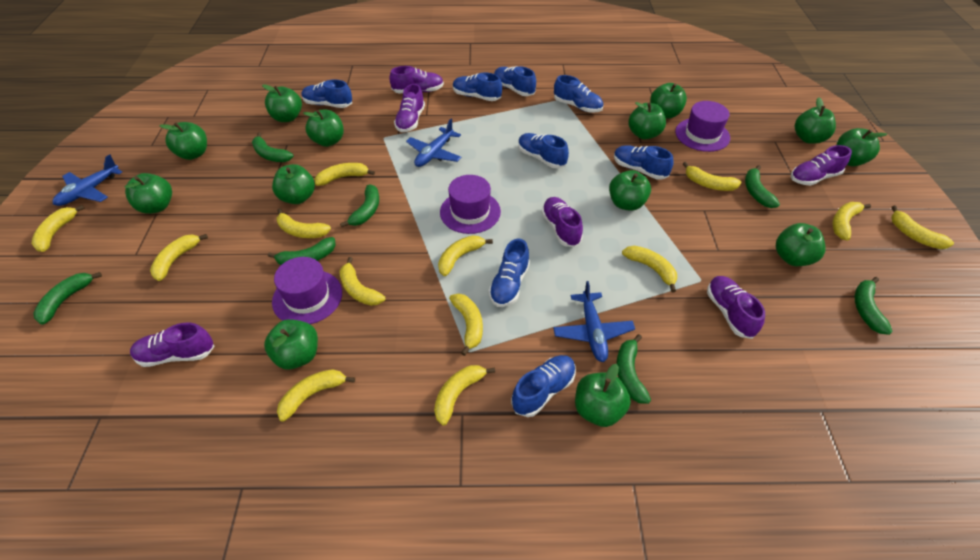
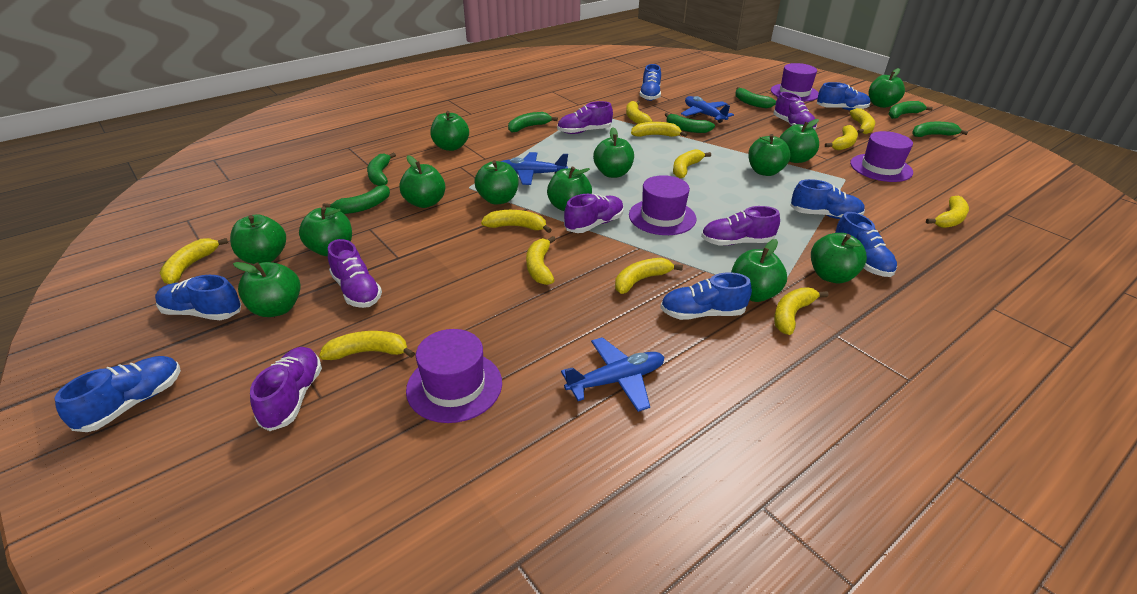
blue shoe: [302,79,352,108] [453,72,502,101] [489,238,530,307] [494,66,536,96] [511,355,576,417] [518,133,569,168] [554,75,603,113] [614,145,674,180] = 8 -> [55,356,181,432] [155,275,241,320] [640,64,661,101] [660,272,752,320] [790,179,865,219] [817,82,871,111] [835,212,897,277] = 7
purple hat: [272,257,342,324] [440,175,501,234] [675,101,730,152] = 3 -> [406,329,502,423] [629,175,697,235] [771,63,819,102] [850,131,913,182] = 4
yellow banana: [31,205,85,252] [150,234,208,281] [276,208,331,238] [277,369,355,421] [315,163,375,186] [339,257,385,306] [434,365,495,426] [438,235,493,276] [449,293,483,356] [622,246,677,292] [683,162,742,191] [832,202,871,241] [891,206,954,249] = 13 -> [160,238,228,284] [319,331,415,360] [481,210,552,233] [526,236,556,285] [615,258,683,294] [626,101,652,124] [631,122,687,137] [673,149,711,178] [774,287,828,335] [825,125,858,150] [850,108,875,134] [926,196,969,228] = 12

